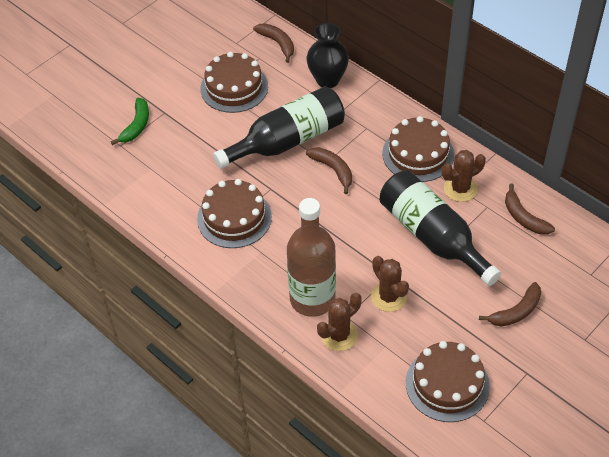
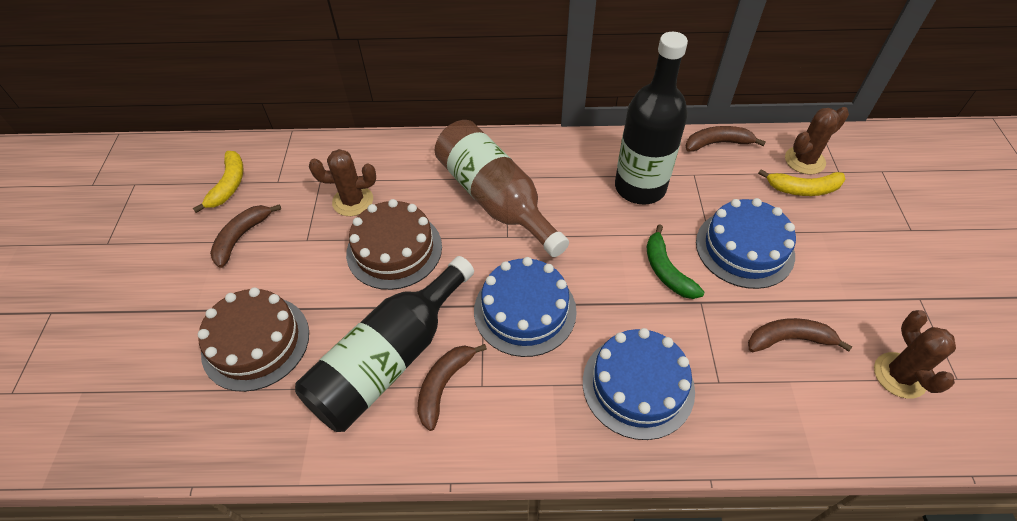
black vase: [306,23,349,88] = 1 -> none = 0
blue cake: none = 0 -> [474,257,577,357] [583,328,695,440] [696,198,796,289] = 3
brown cake: [197,179,272,248] [200,52,268,113] [382,116,454,182] [406,341,490,422] = 4 -> [198,287,309,392] [346,199,442,290] = 2
yellow banana: none = 0 -> [193,151,243,213] [758,169,845,196] = 2

